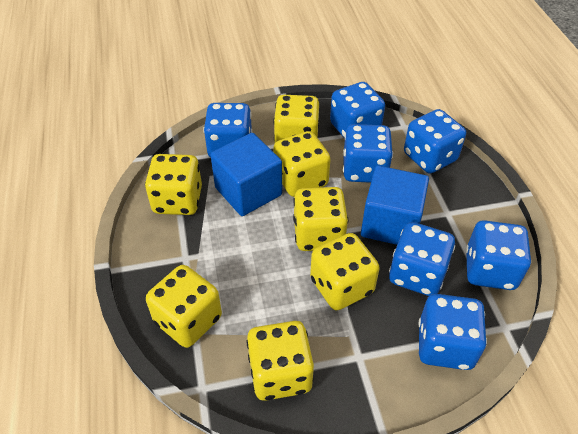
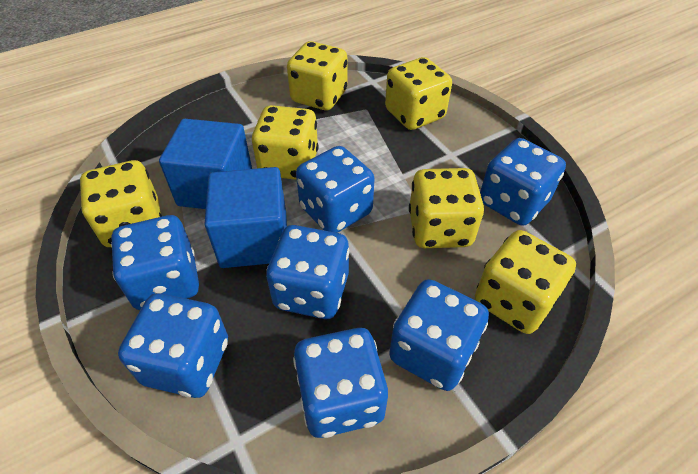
yellow dice: [145,154,202,215] [146,265,222,348] [247,321,314,401] [273,95,319,143] [274,131,331,197] [293,187,348,251] [310,233,380,310] = 7 -> [80,160,162,247] [252,105,319,180] [287,41,347,110] [385,57,452,130] [409,168,484,248] [475,230,576,334] = 6

